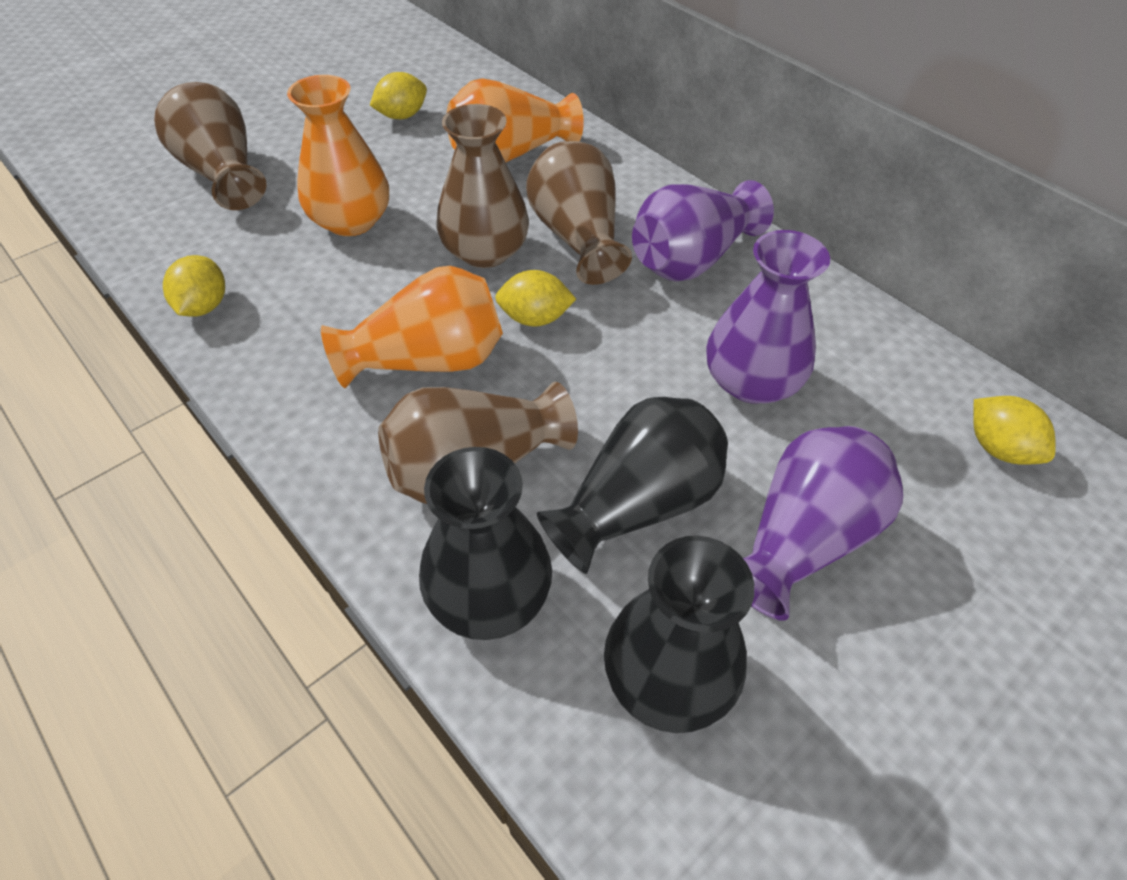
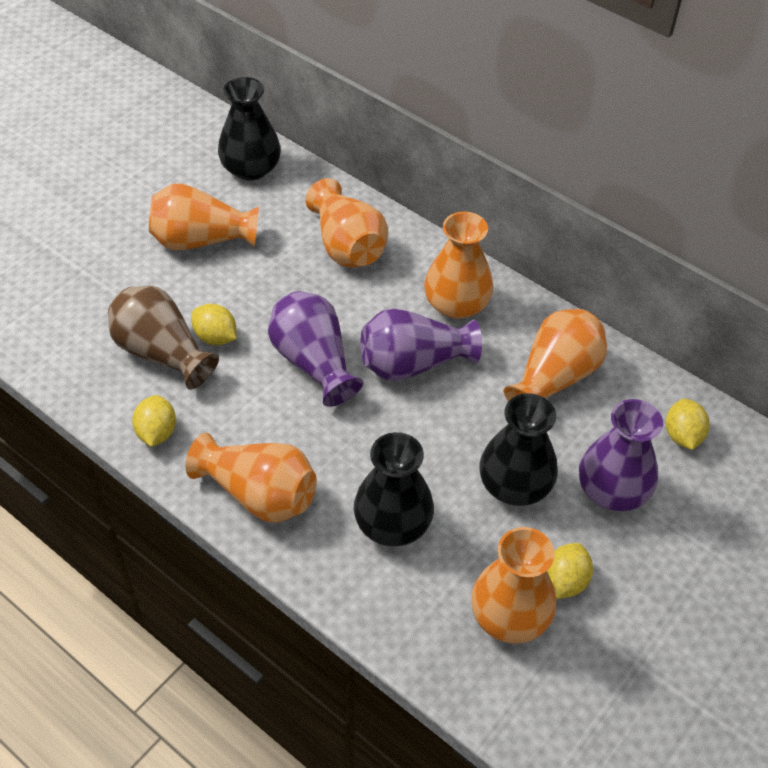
brown vase: [154,82,266,210] [378,382,578,504] [437,104,529,268] [526,141,632,285] = 4 -> [108,286,219,389] = 1
orange vase: [287,75,389,236] [321,266,503,388] [447,79,584,163] = 3 -> [149,183,259,250] [186,433,317,523] [305,178,388,268] [424,212,493,319] [471,527,556,644] [504,309,607,401] = 6

